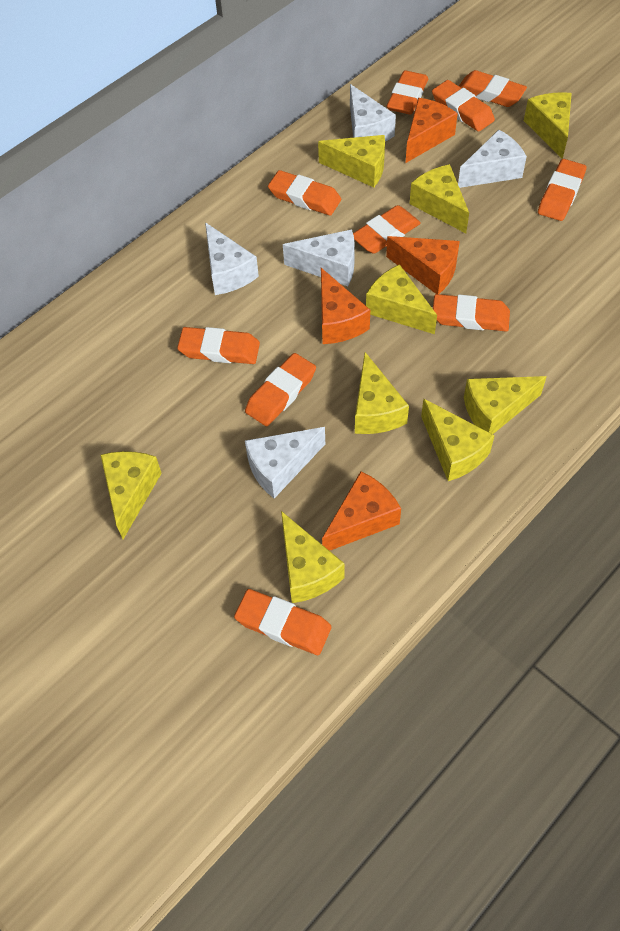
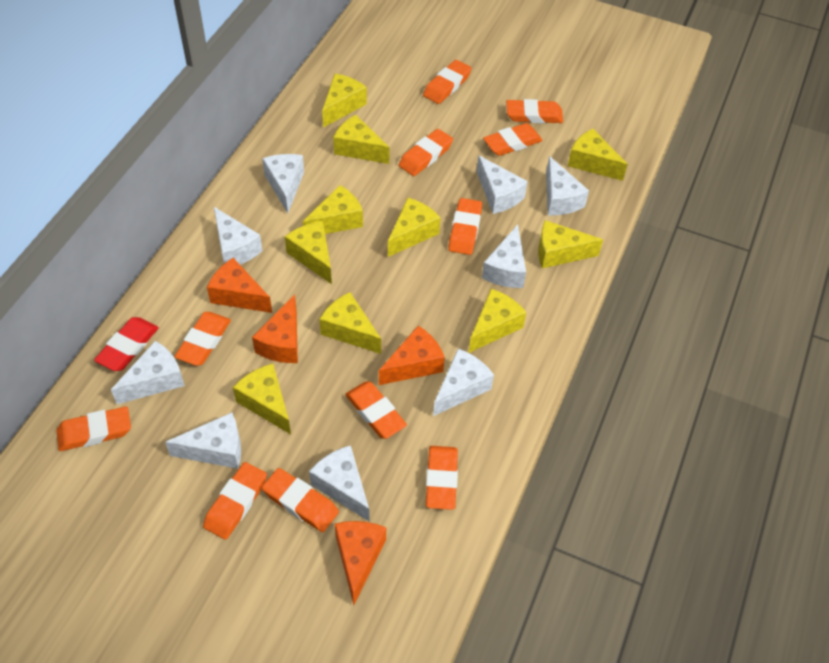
orange eraser: [177,327,260,364] [234,589,331,655] [245,353,316,426] [268,170,341,216] [353,205,421,254] [386,70,428,115] [432,80,495,131] [433,294,510,332] [459,70,527,107] [538,159,587,221] = 10 -> [56,406,131,451] [174,312,231,366] [203,462,267,540] [262,468,339,532] [345,381,407,439] [399,129,453,176] [423,60,472,104] [426,446,458,510] [448,198,482,255] [483,123,543,156] [506,99,563,124] = 11
red eraser: none = 0 -> [94,317,159,371] = 1
white cheese: [205,222,259,295] [245,427,325,498] [283,229,355,286] [350,84,396,141] [458,130,527,188] = 5 -> [111,341,185,404] [165,412,241,469] [214,207,262,265] [262,154,304,213] [309,445,370,522] [433,349,494,416] [477,155,528,214] [482,225,526,288] [546,156,589,215] = 9
yellow cheese: [101,451,162,539] [281,511,345,603] [318,135,385,188] [355,352,409,434] [366,264,437,334] [410,164,469,233] [421,399,495,481] [464,376,547,434] [524,92,572,159] = 9 -> [233,364,291,434] [285,221,332,284] [303,185,363,234] [319,292,381,354] [322,74,367,128] [333,115,389,164] [388,198,441,257] [469,289,526,353] [538,220,603,268] [568,129,628,181] = 10

